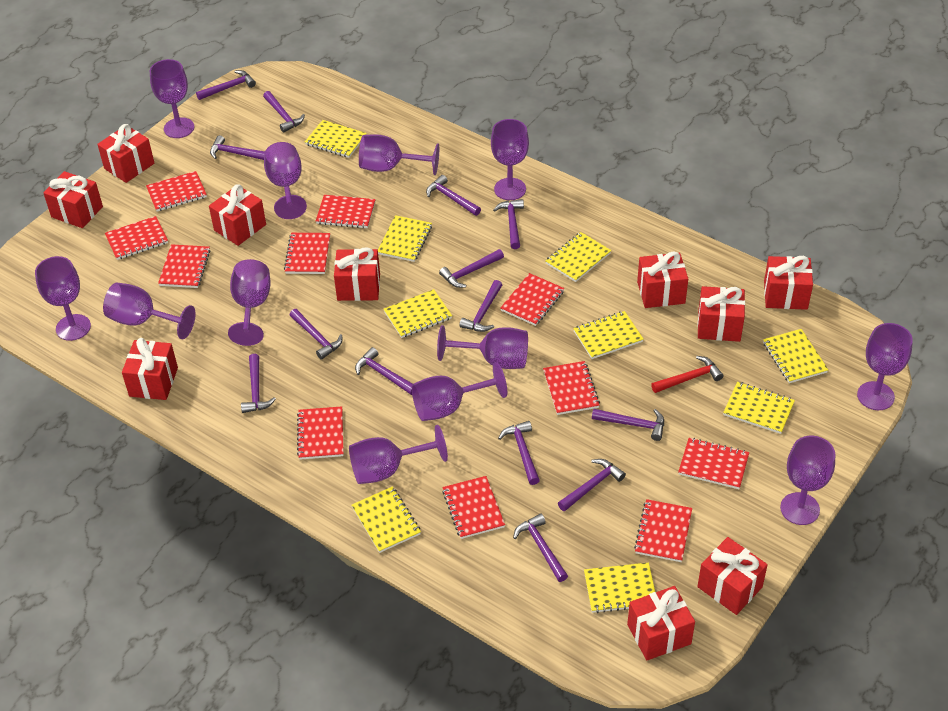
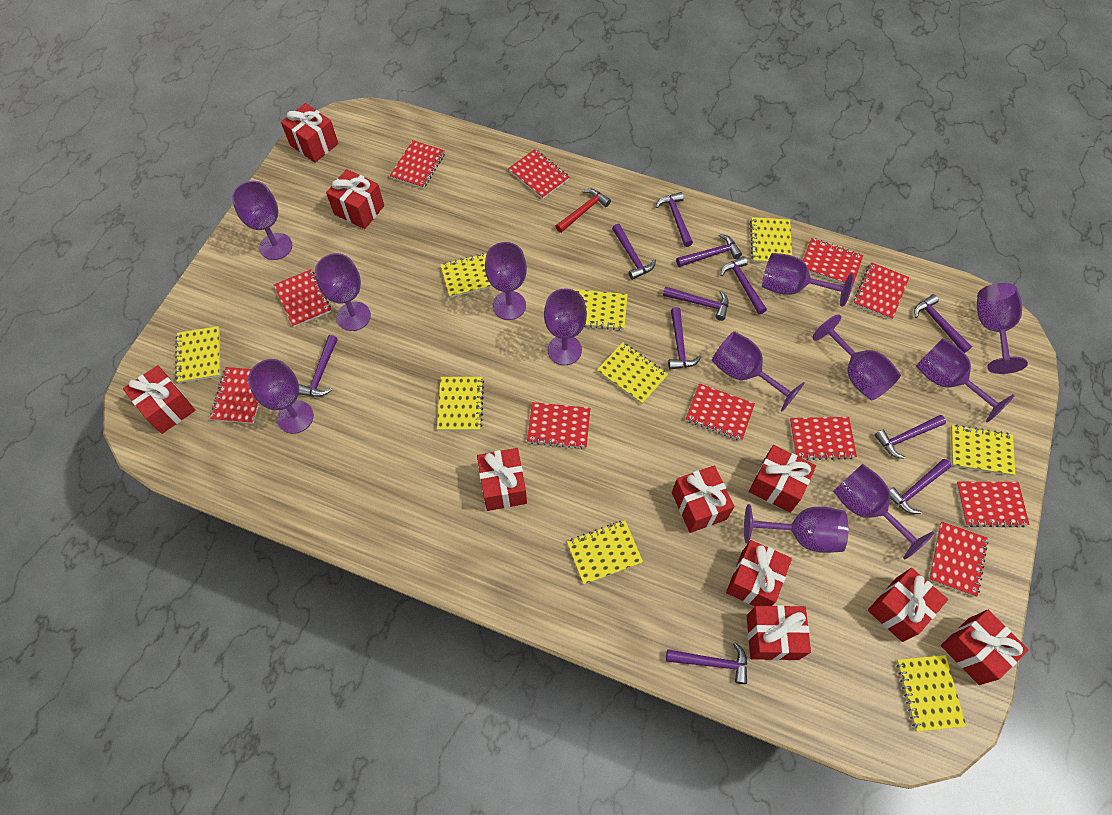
purple hammer: [196,70,256,100] [210,135,265,160] [241,354,276,413] [263,91,305,132] [290,309,342,360] [355,347,412,395] [426,175,481,216] [439,249,504,288] [459,280,502,332] [493,199,524,249] [498,421,540,485] [513,514,568,582] [558,459,626,511] [592,409,664,441] = 14 -> [299,335,338,397] [612,224,656,280] [656,192,693,247] [663,286,728,321] [666,642,747,684] [668,307,701,369] [676,234,742,267] [720,256,767,314] [874,415,946,459] [889,459,951,514] [914,294,972,353] = 11

